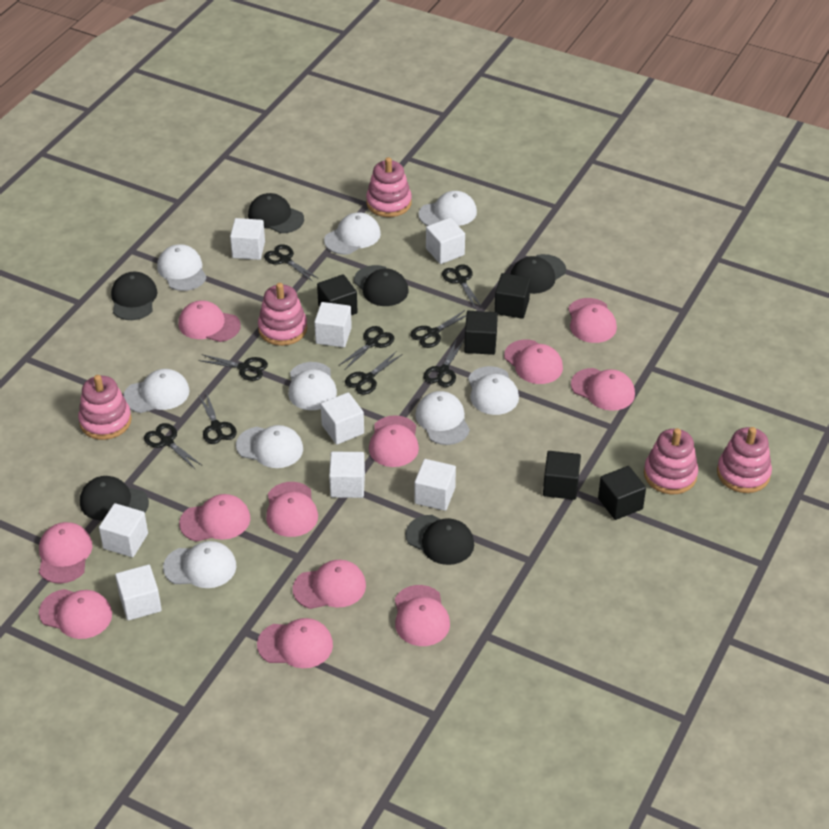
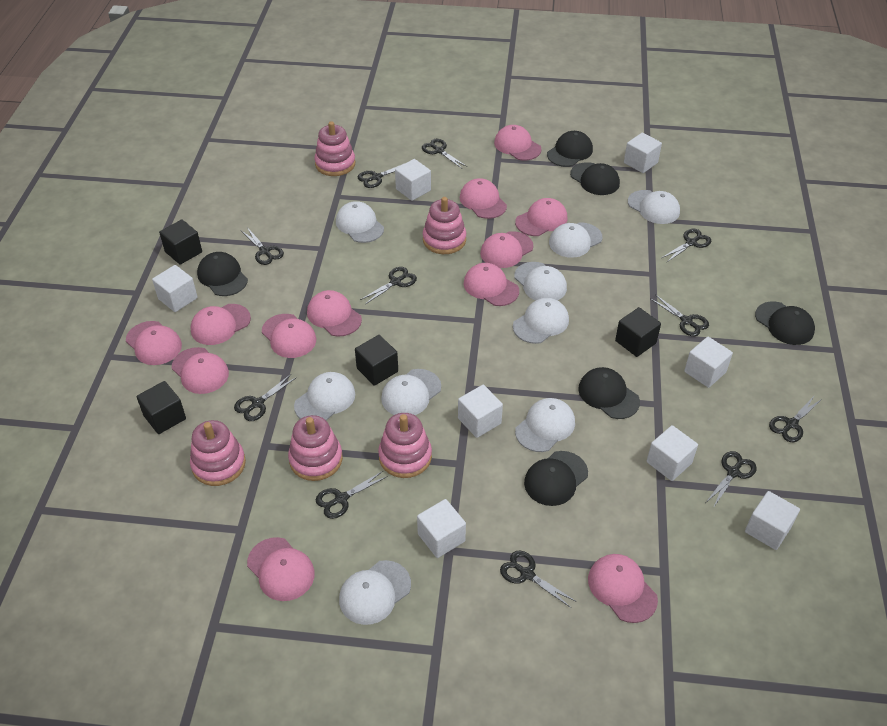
black cube: [317,274,358,315] [464,311,498,355] [494,273,531,319] [543,451,581,500] [598,466,646,520] = 5 -> [136,381,186,434] [159,219,202,265] [355,335,398,386] [615,307,661,357] = 4
black scissors: [144,423,201,469] [198,354,268,381] [199,394,237,444] [264,244,319,282] [338,326,394,369] [345,352,403,395] [410,310,466,348] [423,339,464,387] [442,264,482,308] = 9 -> [234,374,297,421] [242,227,284,265] [316,471,388,519] [358,163,405,188] [360,267,417,304] [422,139,467,168] [500,550,577,608] [651,294,709,336] [662,229,711,263] [706,451,757,508] [769,395,822,442] = 11

